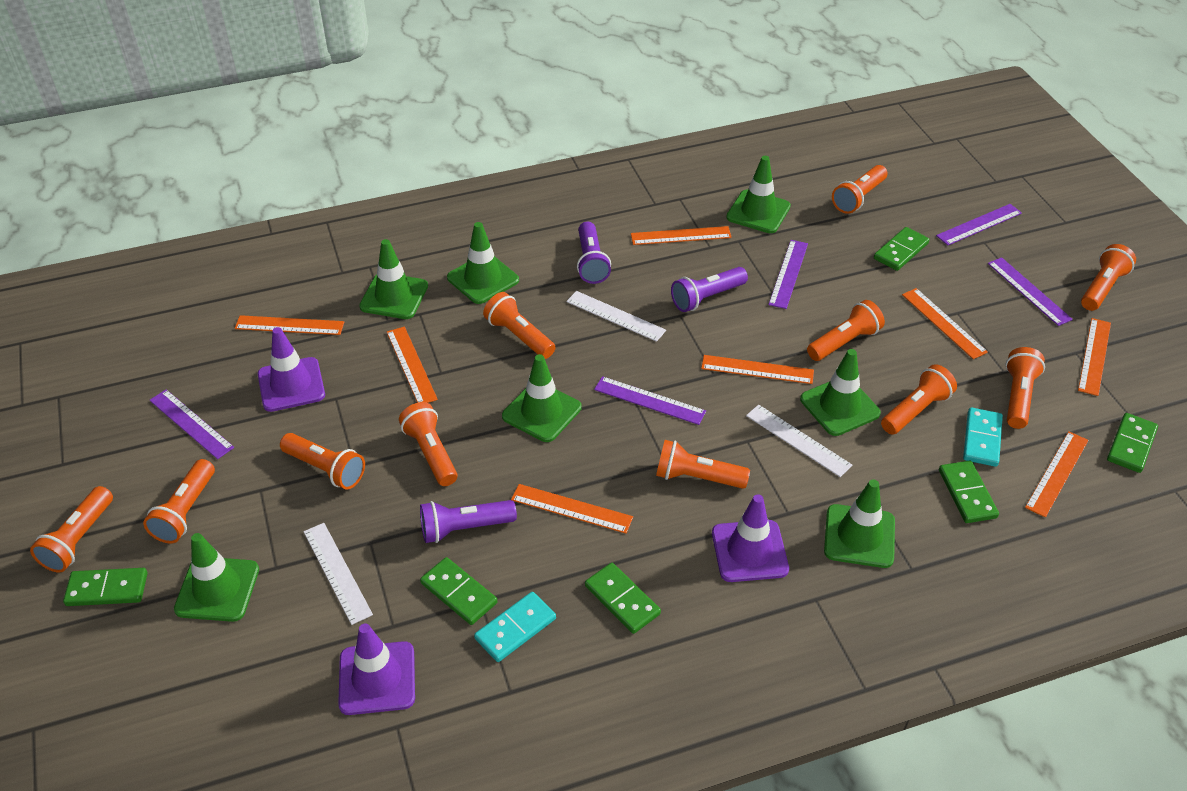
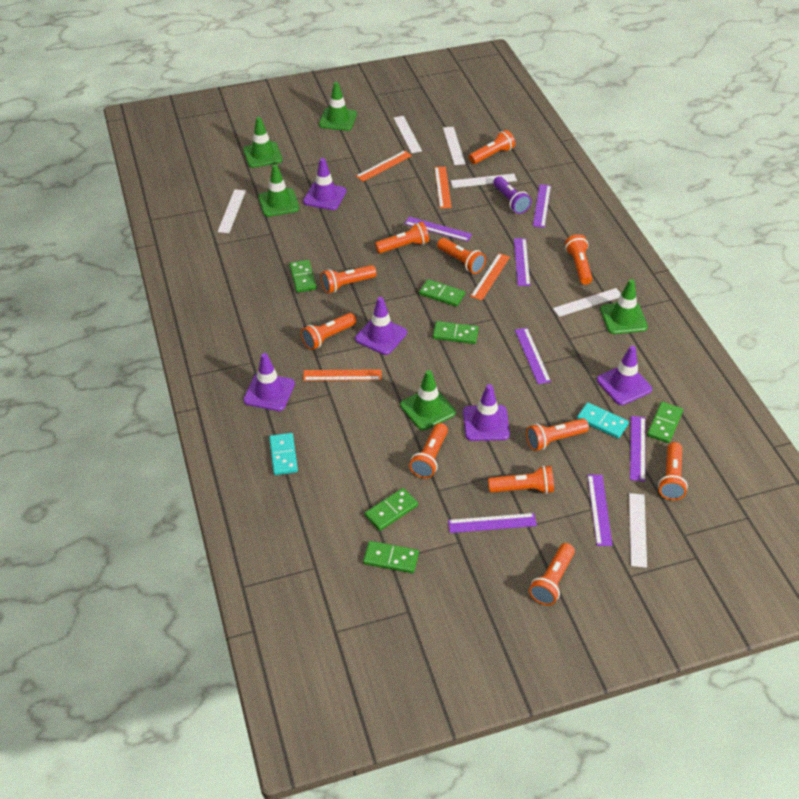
green traffic cone: [174,533,259,622] [359,239,428,319] [447,222,519,304] [502,354,582,442] [726,156,791,233] [800,349,881,436] [824,479,895,568] = 7 -> [243,117,283,168] [258,164,299,217] [319,82,357,131] [400,370,456,430] [600,279,648,334] = 5
orange ruler: [235,315,344,335] [387,327,438,403] [511,484,633,533] [631,226,732,245] [701,355,814,384] [902,288,988,359] [1025,431,1089,518] [1078,318,1111,396] = 8 -> [303,369,382,381] [356,150,412,181] [434,167,452,208] [470,253,510,300] = 4
purple flashlight: [420,500,517,543] [577,222,611,284] [671,267,748,312] = 3 -> [493,176,531,214] = 1
purple ruler: [150,389,234,459] [594,376,706,425] [768,240,808,309] [936,204,1022,245] [988,257,1073,326] = 5 -> [404,217,472,242] [448,513,537,533] [514,238,530,286] [515,328,551,384] [533,184,551,228] [587,475,613,546] [630,416,645,482] = 7
purple traffic cone: [258,327,325,412] [338,624,415,715] [712,494,789,582] = 3 -> [243,353,295,411] [303,158,346,210] [355,297,407,355] [463,384,510,441] [597,346,652,405] = 5
white ruler: [304,523,373,625] [566,291,666,342] [746,405,852,477] = 3 -> [218,189,246,233] [393,116,422,153] [443,127,466,165] [451,174,517,188] [553,288,621,317] [629,493,647,568] = 6

